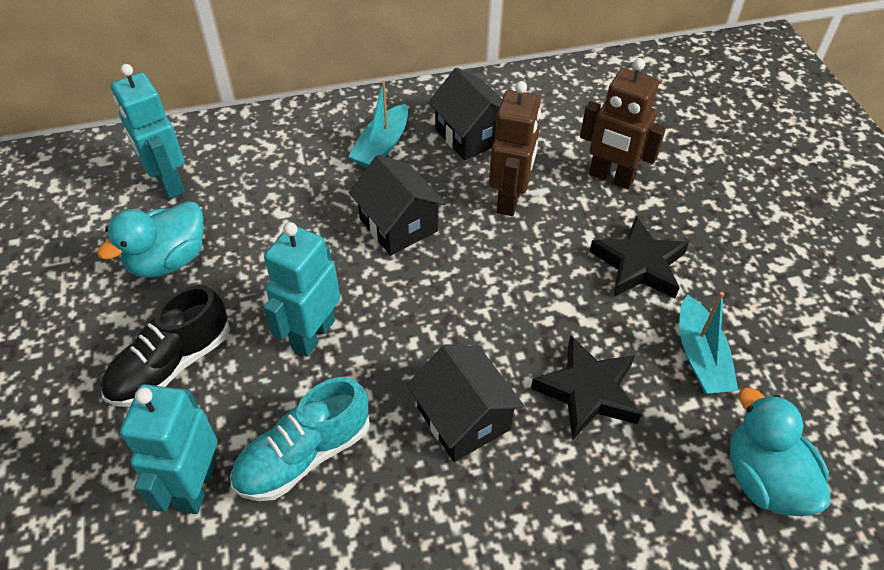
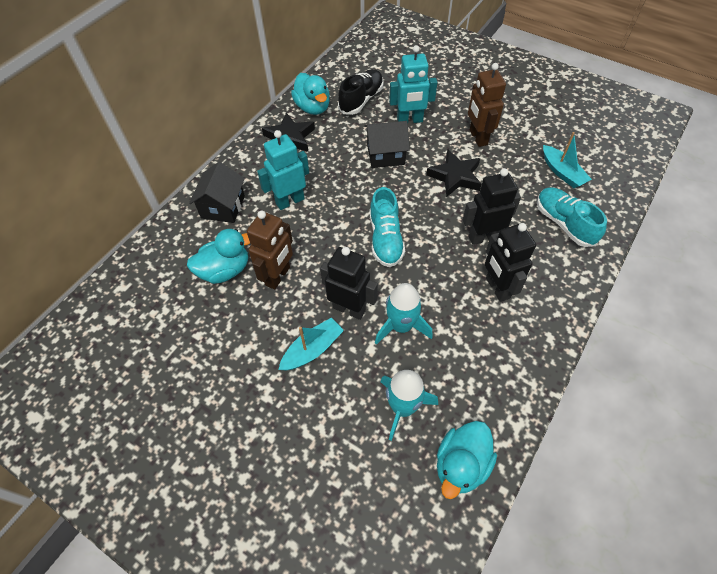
black house: [348,155,446,255] [407,344,524,462] [428,67,502,160] = 3 -> [189,162,245,223] [364,121,410,168] = 2
black robot: none = 0 -> [320,247,378,320] [463,168,521,245] [485,223,536,302] = 3
turquoise duck: [97,201,204,278] [730,387,830,516] = 2 -> [187,229,250,284] [291,73,330,115] [437,421,497,499] = 3
turquoise robot: [111,64,185,199] [120,384,217,514] [263,222,340,357] = 3 -> [257,130,309,210] [389,45,437,123] = 2
turquoise rocket: none = 0 -> [375,283,433,345] [380,370,438,441] = 2
turquoise shoe: [230,377,370,501] = 1 -> [370,187,405,267] [537,187,607,247] = 2

